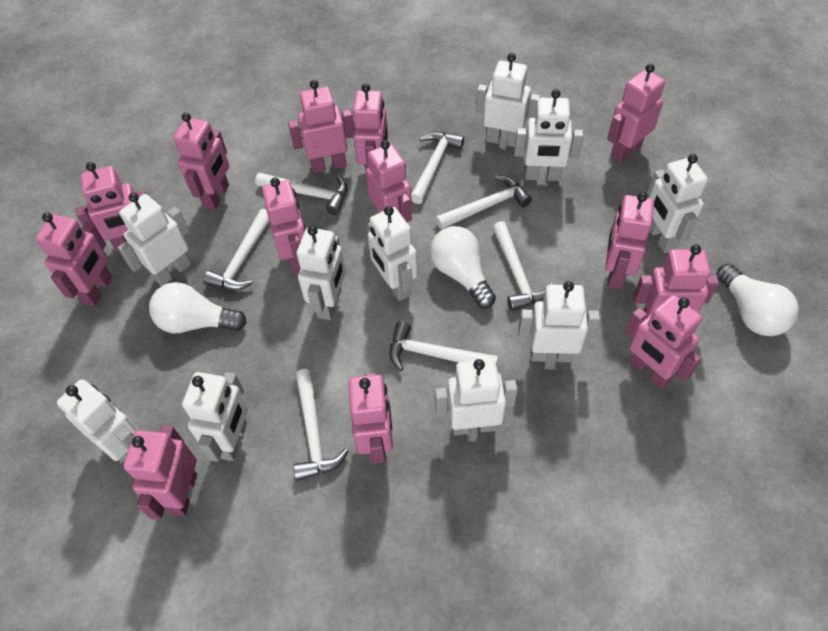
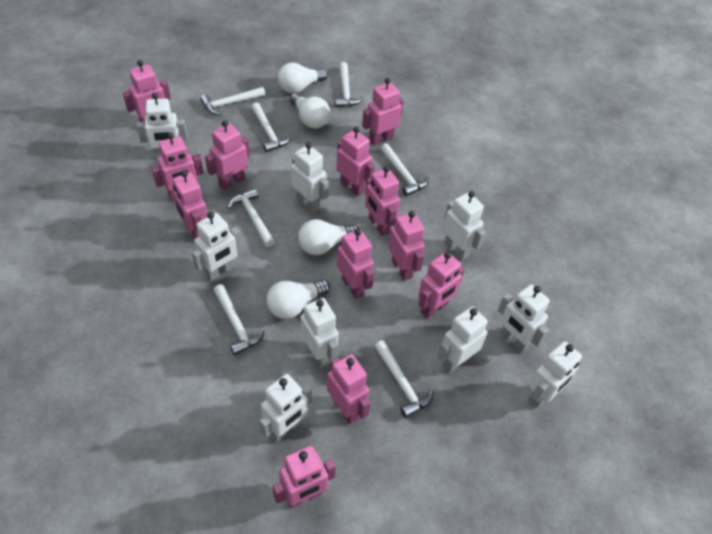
pink robot: [36,213,112,306] [75,162,146,252] [123,425,197,520] [173,113,229,210] [262,178,306,274] [288,80,354,173] [348,373,393,463] [353,83,388,179] [366,140,412,222] [605,192,654,289] [607,64,665,163] [625,295,702,389] [633,244,719,317] = 13 -> [123,60,171,125] [152,132,203,201] [173,170,207,239] [205,120,250,190] [273,446,336,508] [327,354,371,424] [336,126,375,196] [337,229,374,299] [362,78,404,146] [365,166,400,236] [388,211,425,281] [418,252,465,319] = 12
white light bulb: [149,282,247,333] [430,226,496,309] [716,264,799,336] = 3 -> [266,279,330,319] [278,63,328,94] [290,93,330,129] [298,219,359,255] = 4
white robot: [57,379,138,461] [118,193,191,286] [182,372,248,462] [297,226,346,320] [368,206,418,301] [435,359,518,435] [476,53,541,147] [514,89,584,181] [518,281,600,362] [647,154,708,253] = 10 -> [137,93,187,159] [192,212,242,281] [259,374,312,442] [291,142,329,213] [301,298,339,368] [437,306,487,373] [443,191,486,260] [498,284,550,353] [528,341,582,408] = 9

